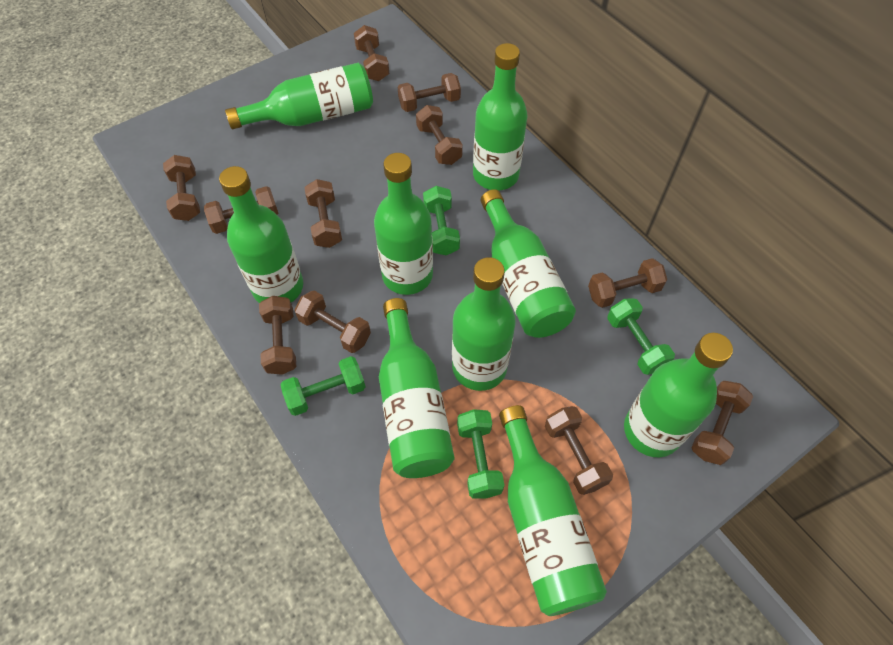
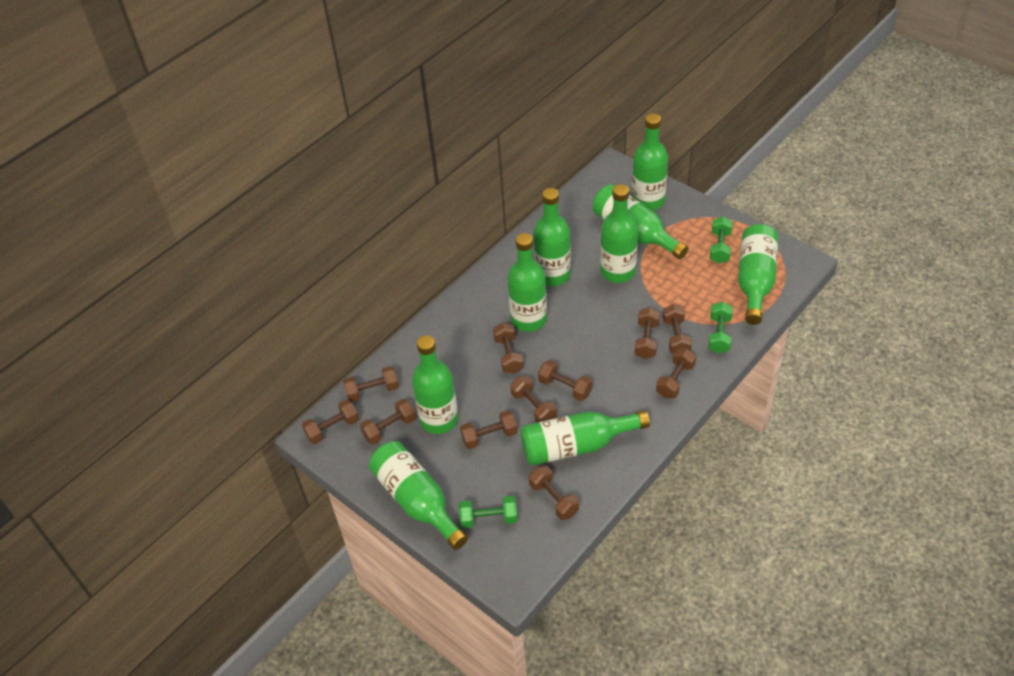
green dumbbell: [280,356,365,416] [423,186,460,255] [457,409,504,498] [607,298,675,375] = 4 -> [459,496,518,528] [709,302,733,353] [710,217,733,263] = 3

